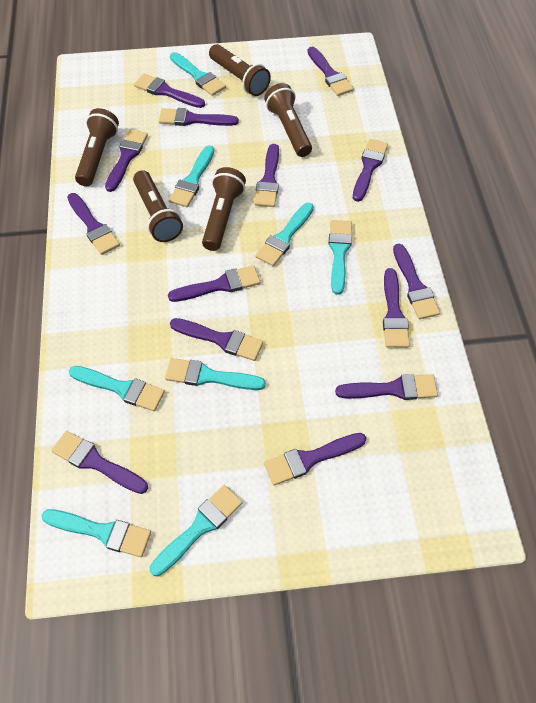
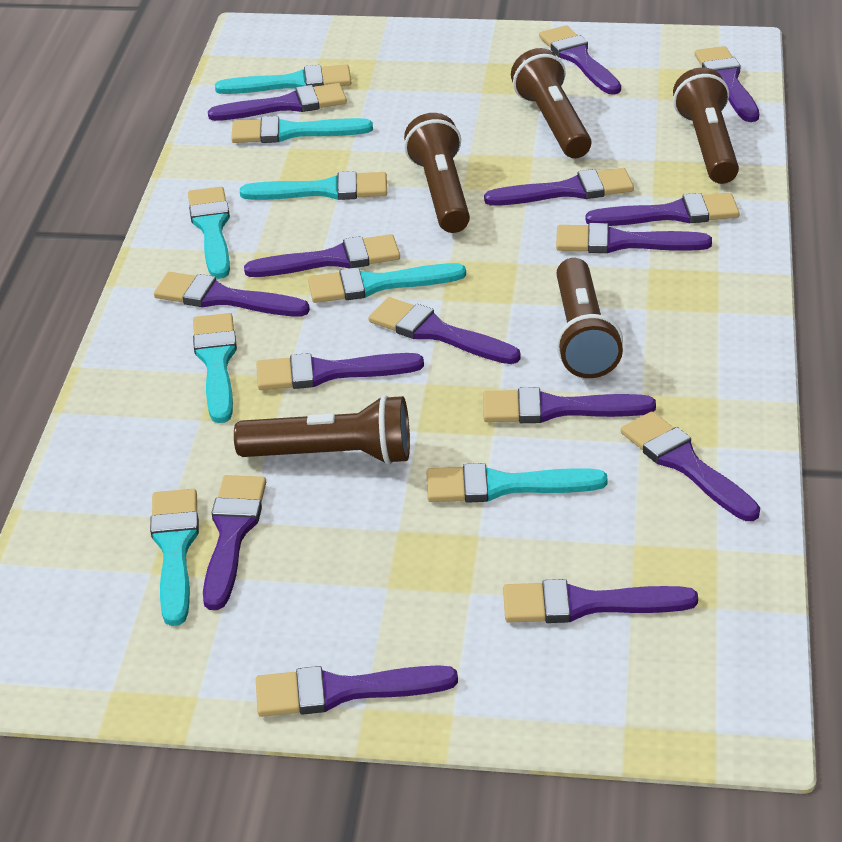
purple brush: [51,431,148,494] [67,193,120,255] [105,129,148,192] [134,74,205,108] [159,108,239,126] [168,265,260,302] [170,318,263,361] [254,144,279,207] [264,433,366,485] [308,47,354,96] [335,374,438,400] [353,139,388,202] [383,268,410,348] [393,244,440,319] = 14 -> [154,272,310,316] [203,475,266,610] [208,83,347,121] [244,234,400,277] [256,353,424,390] [256,665,458,717] [368,297,521,364] [483,387,656,423] [484,168,634,206] [503,579,698,623] [539,25,621,95] [556,223,712,253] [586,193,740,226] [621,411,760,521] [695,46,759,122] = 15

